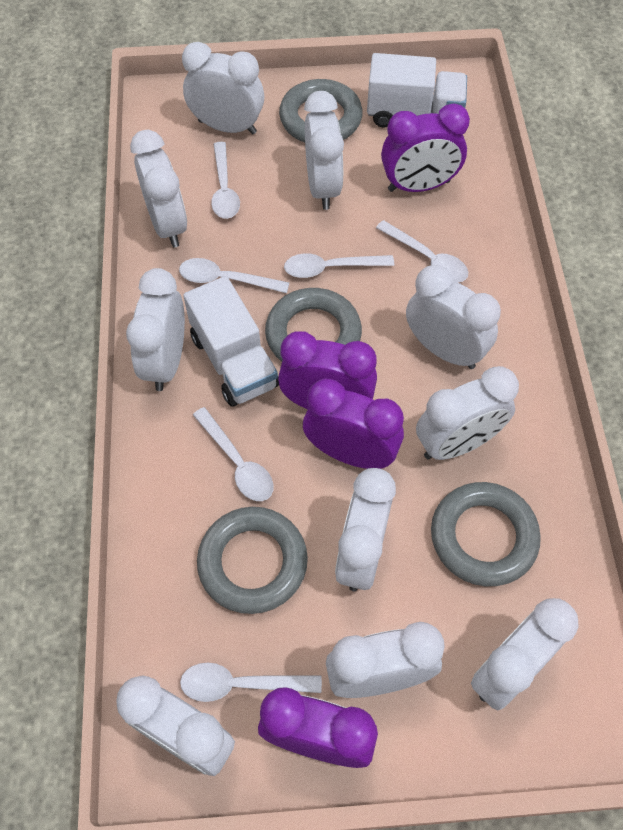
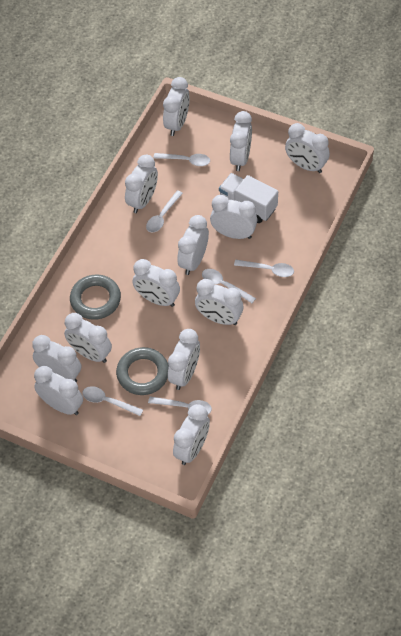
grey ring: [197,507,308,614] [265,288,362,362] [279,79,363,142] [431,482,541,586] = 4 -> [70,274,121,320] [116,347,169,395] = 2
purple clock: [258,687,378,768] [278,331,377,409] [303,379,404,469] [381,103,470,192] = 4 -> none = 0
white clock: [116,675,235,776] [126,268,185,391] [130,130,187,248] [182,42,264,135] [304,91,344,210] [326,622,445,698] [335,468,396,591] [406,265,501,369] [416,366,519,460] [471,598,578,710] = 10 -> [32,335,81,382] [34,366,83,415] [64,313,112,363] [125,155,158,213] [133,259,180,307] [163,77,190,136] [168,329,200,390] [173,404,210,465] [178,215,209,275] [195,279,244,325] [210,195,257,239] [230,111,252,171] [285,123,330,173] = 13
white truck: [183,276,279,407] [367,53,467,128] = 2 -> [219,173,278,223] = 1

